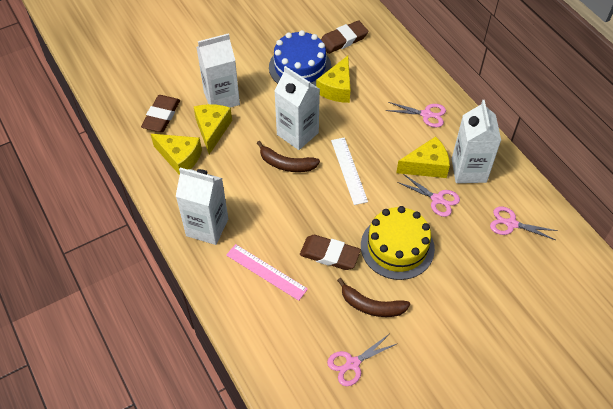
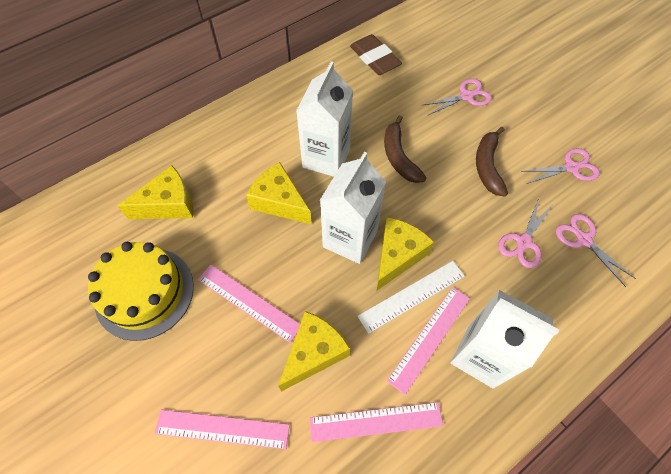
blue cake: [269,30,331,86] = 1 -> none = 0
brown eraser: [141,95,180,132] [300,235,361,270] [321,20,368,54] = 3 -> [350,34,402,75] = 1
pink ruler: [226,244,308,301] = 1 -> [155,410,290,449] [198,265,300,343] [310,402,443,442] [387,287,470,395] = 4
white carton: [176,167,228,245] [196,33,240,108] [274,66,320,150] [452,100,501,183] = 4 -> [296,61,353,177] [320,152,386,264] [451,290,559,389] = 3

